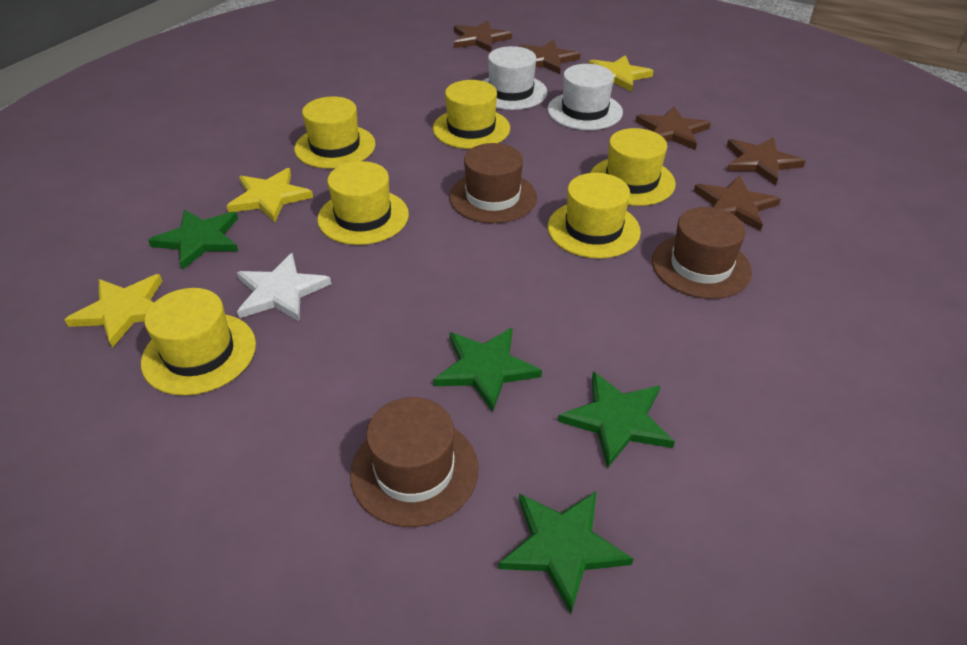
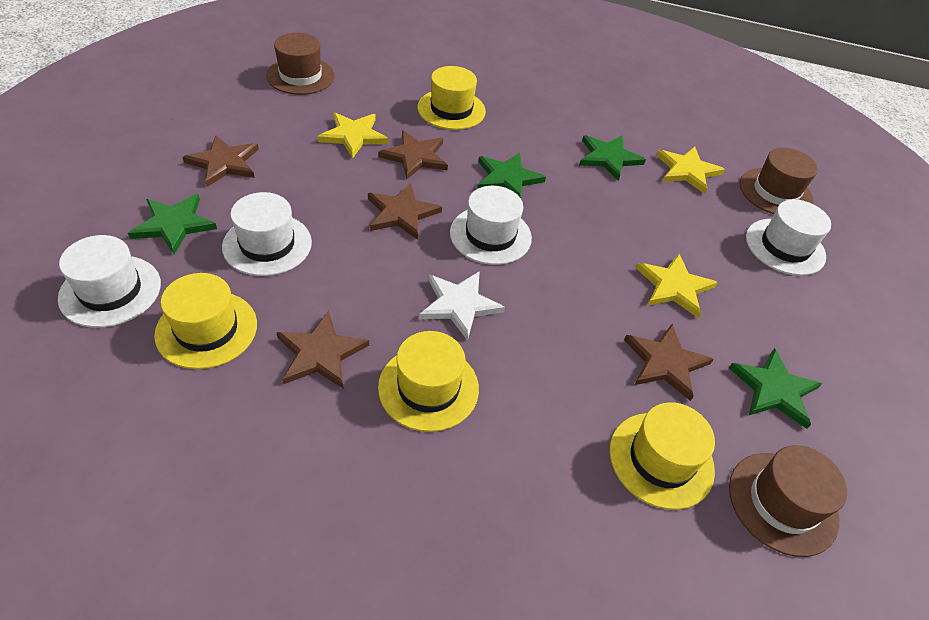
white hat: [483,46,547,110] [547,64,623,130] = 2 -> [58,235,161,328] [222,192,312,276] [450,186,532,265] [746,199,831,276] = 4
yellow hat: [141,288,256,395] [294,96,376,169] [317,161,409,245] [433,80,510,149] [548,173,641,258] [590,128,676,206] = 6 -> [154,273,257,369] [378,331,479,432] [417,66,486,130] [609,402,715,510] = 4

